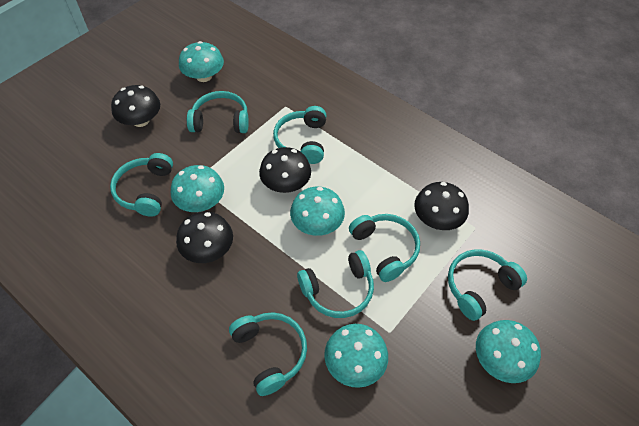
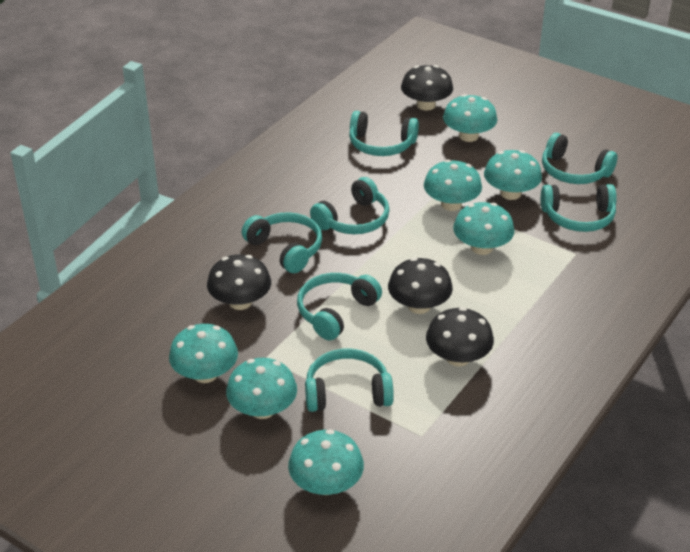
turquoise mushroom: [171,165,224,212] [179,41,224,82] [290,187,345,236] [324,324,388,388] [476,320,541,383] = 5 -> [169,324,238,383] [226,358,297,419] [288,429,364,495] [424,159,482,211] [443,94,497,142] [453,202,515,255] [484,150,542,200] = 7

